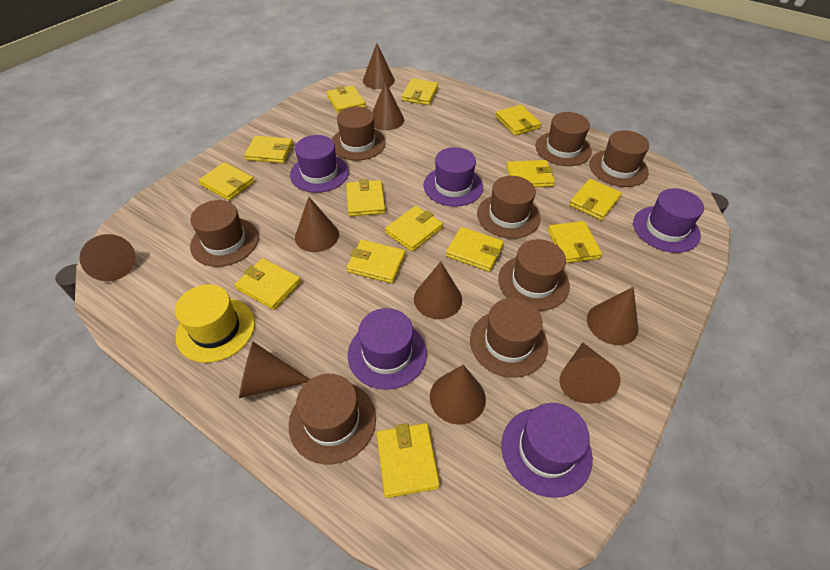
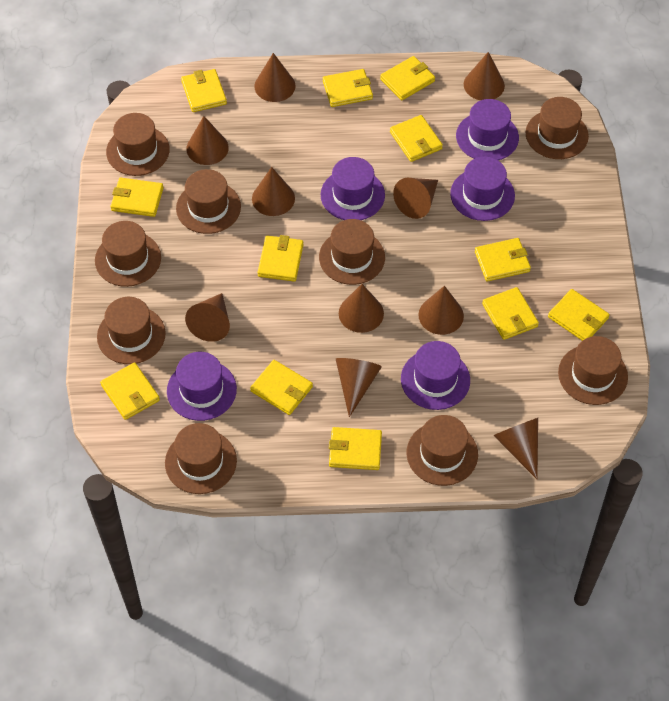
brown cone: [80,234,136,281] [239,341,310,398] [295,197,339,252] [363,43,395,89] [372,81,404,130] [414,261,462,319] [430,365,486,425] [560,343,621,404] [587,287,638,345] = 9 -> [185,293,230,342] [186,116,229,165] [252,167,295,216] [254,53,296,102] [336,358,382,417] [339,284,384,333] [393,178,438,219] [418,286,464,335] [464,52,505,100] [493,418,538,479] = 10
brown hat: [190,200,259,267] [289,374,376,464] [332,107,386,161] [470,298,548,378] [477,176,541,239] [498,239,570,311] [536,112,592,166] [589,130,649,187] = 8 -> [95,221,161,287] [97,297,166,364] [106,113,170,176] [165,423,237,494] [176,169,241,234] [319,219,385,285] [407,415,478,486] [526,97,589,159] [558,336,628,405] = 9
yellow hat: [175,284,255,363] = 1 -> none = 0
yellow wallet: [198,162,255,201] [235,258,301,310] [244,136,293,163] [327,85,366,114] [346,179,385,216] [347,240,405,283] [377,423,440,498] [385,206,443,252] [402,78,438,105] [446,227,504,272] [495,105,541,136] [506,160,555,187] [548,221,602,263] [569,179,622,221] = 14 -> [100,362,160,420] [111,178,164,217] [181,69,227,112] [250,360,313,415] [258,235,304,282] [323,69,373,107] [329,427,382,470] [380,56,435,100] [390,115,443,162] [475,238,531,282] [482,287,539,340] [548,289,609,341] = 12

